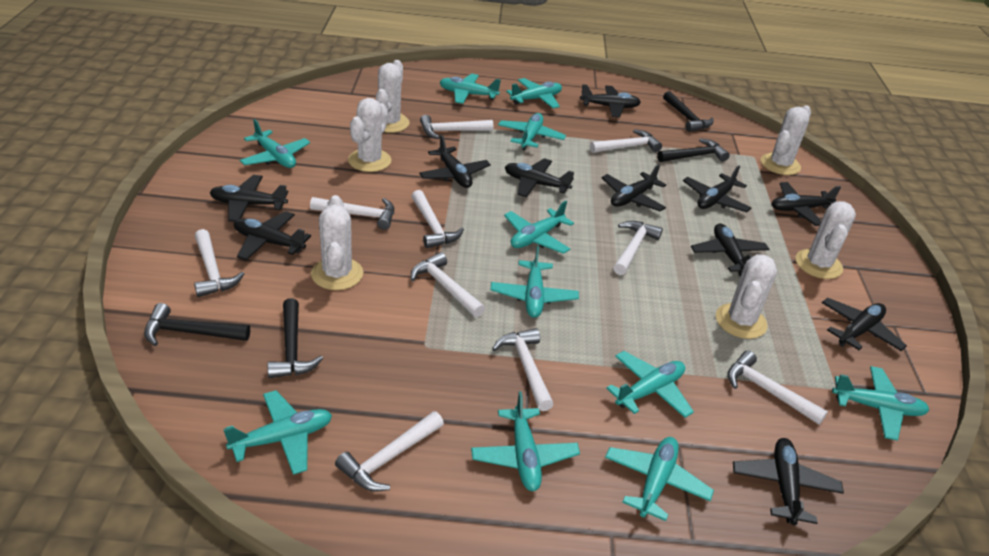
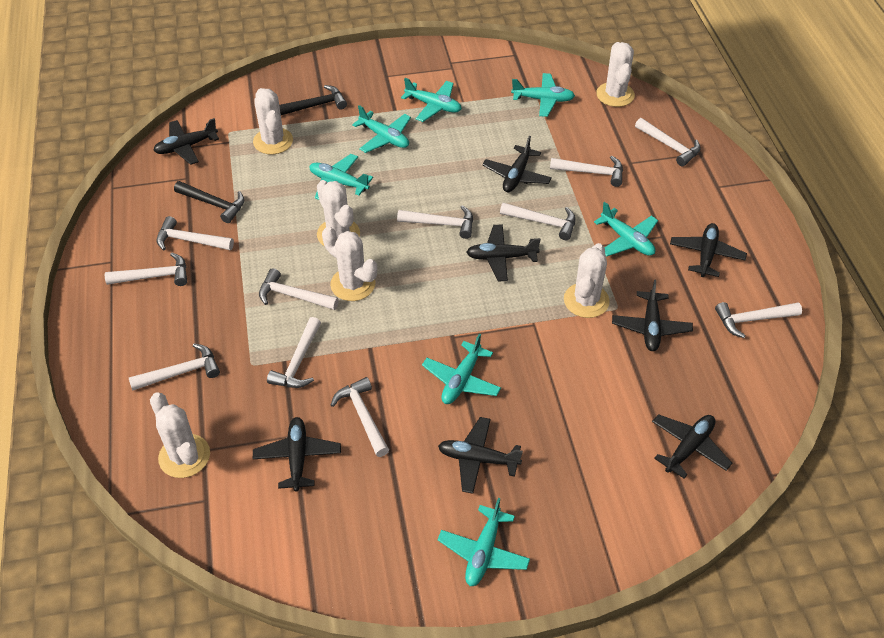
black hammer: [144,303,250,346] [267,298,323,378] [657,138,730,162] [663,91,714,132] = 4 -> [174,181,244,223] [279,85,347,115] = 2
black plane: [210,175,288,222] [234,211,311,261] [419,134,491,188] [505,158,574,197] [580,84,641,117] [601,164,666,212] [683,165,751,212] [691,223,770,276] [733,438,844,525] [772,182,841,226] [822,298,907,351] = 11 -> [153,118,219,165] [253,417,341,492] [438,417,523,494] [466,225,541,281] [482,136,552,192] [612,280,693,351] [652,414,732,478] [670,223,747,277] = 8
turquoise plane: [223,390,332,475] [240,119,310,168] [440,73,501,104] [471,391,580,491] [490,246,579,318] [498,113,566,151] [504,200,574,254] [506,78,562,109] [605,437,714,521] [606,351,694,418] [832,366,929,441] = 11 -> [309,154,373,200] [352,105,411,153] [401,78,462,122] [422,334,501,404] [438,498,530,586] [511,73,575,117] [594,202,658,256] = 7
white hammer: [194,229,244,297] [310,197,394,230] [335,411,444,492] [411,190,464,248] [411,252,485,317] [420,115,493,139] [492,328,554,411] [590,129,662,153] [613,221,663,275] [727,351,828,425] = 10 -> [105,253,187,286] [129,343,220,390] [157,216,234,250] [259,268,339,310] [267,317,321,388] [331,377,389,457] [397,205,473,239] [500,202,576,240] [550,156,623,187] [635,118,701,166] [715,302,802,338] = 11

